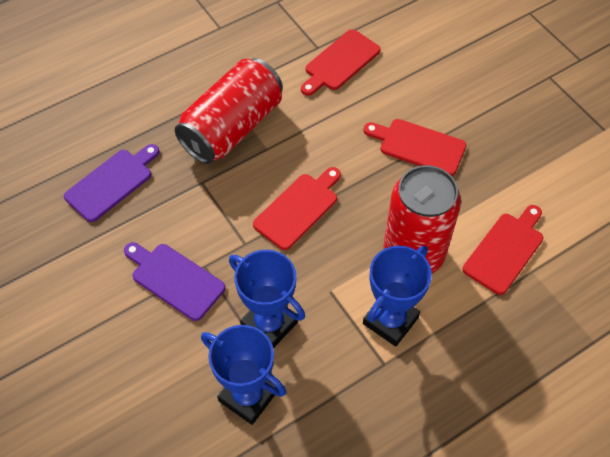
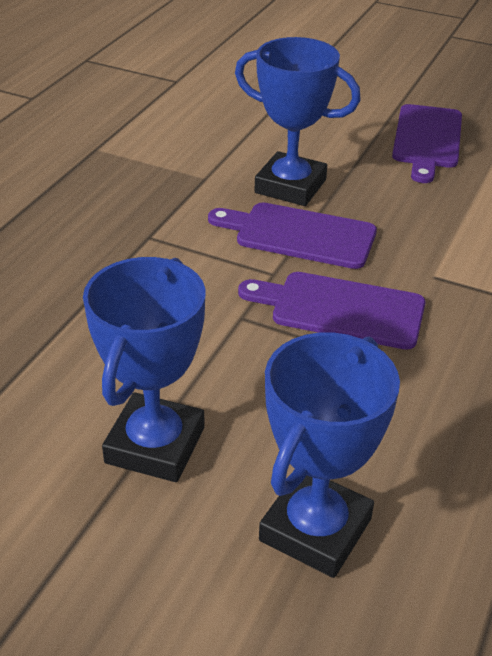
purple cutting board: [64,144,159,222] [124,242,225,321] = 2 -> [208,202,377,269] [238,272,426,350] [392,104,462,183] = 3
red can: [175,58,283,164] [383,165,461,274] = 2 -> none = 0
red cutting board: [253,167,341,250] [301,29,381,96] [363,119,466,176] [462,205,543,295] = 4 -> none = 0

